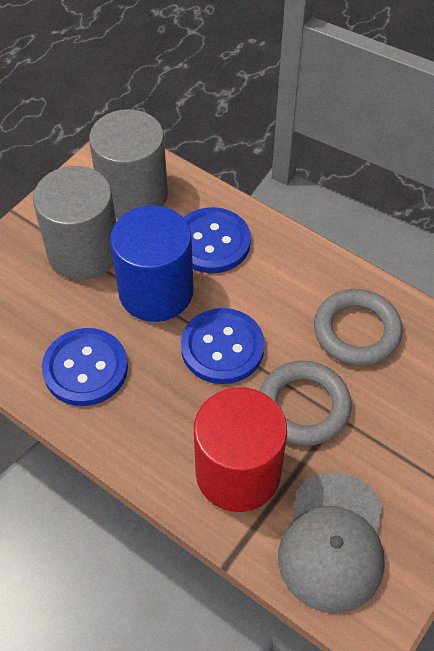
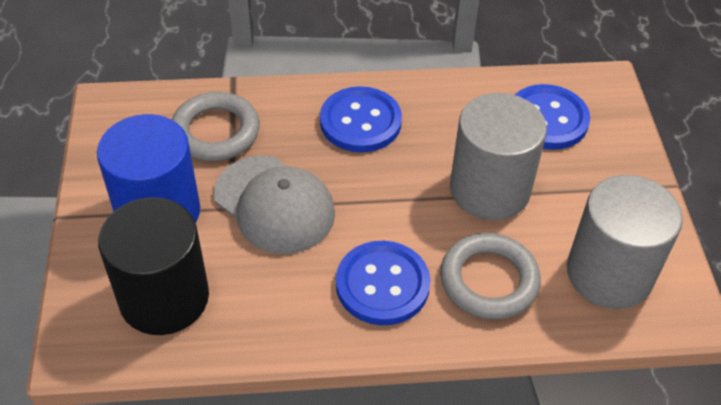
black cylinder: none = 0 -> [98,197,209,335] = 1
red cylinder: [194,387,287,512] = 1 -> none = 0

